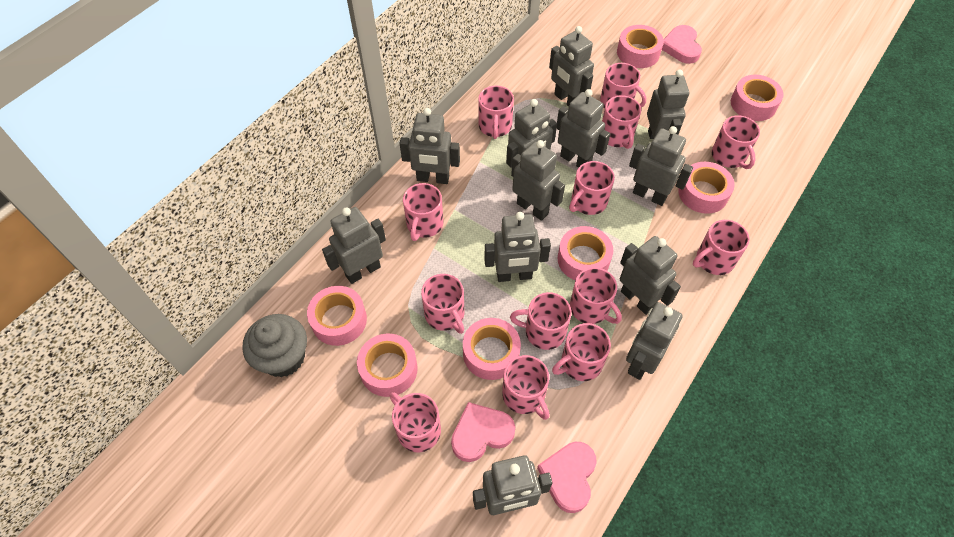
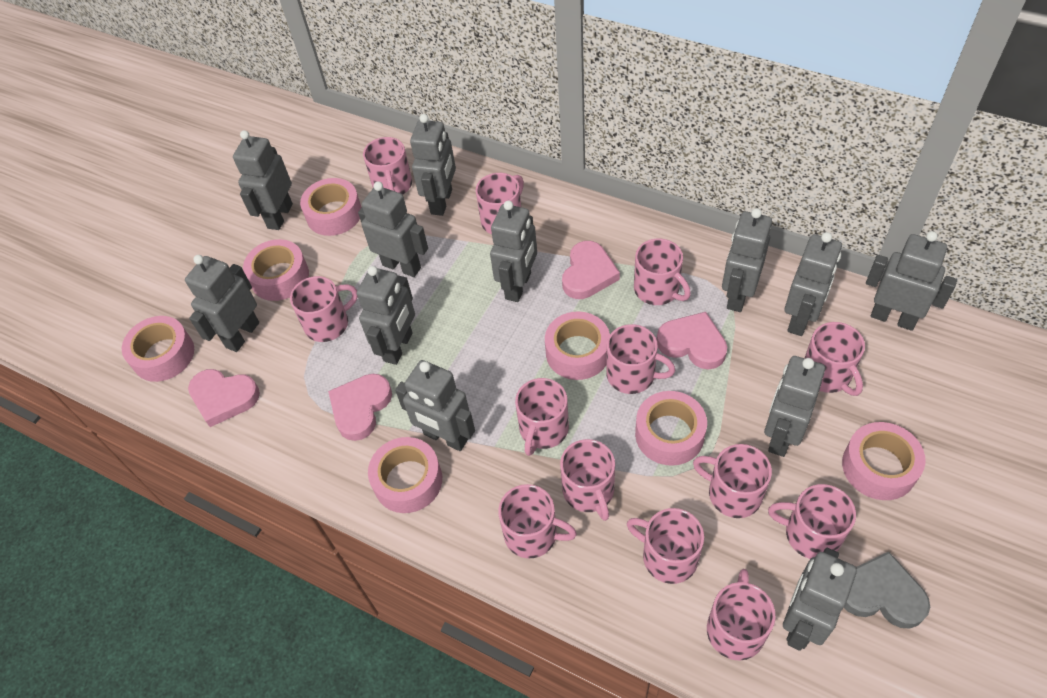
grey cupcake: [242,314,307,377] = 1 -> none = 0
grey heart: none = 0 -> [844,552,930,629] = 1
pink heart: [451,402,515,462] [537,442,597,513] [662,25,702,64] = 3 -> [188,369,260,427] [328,374,392,441] [562,241,620,299] [657,312,727,369] = 4

